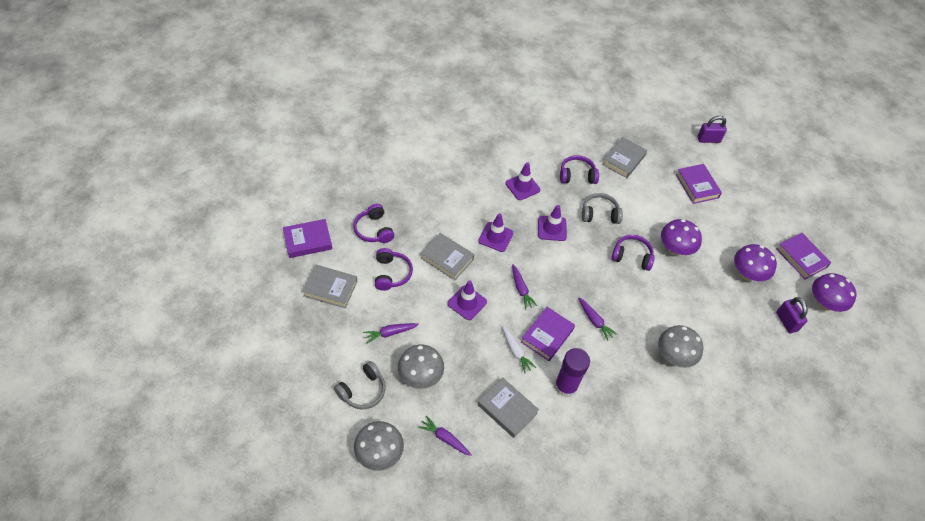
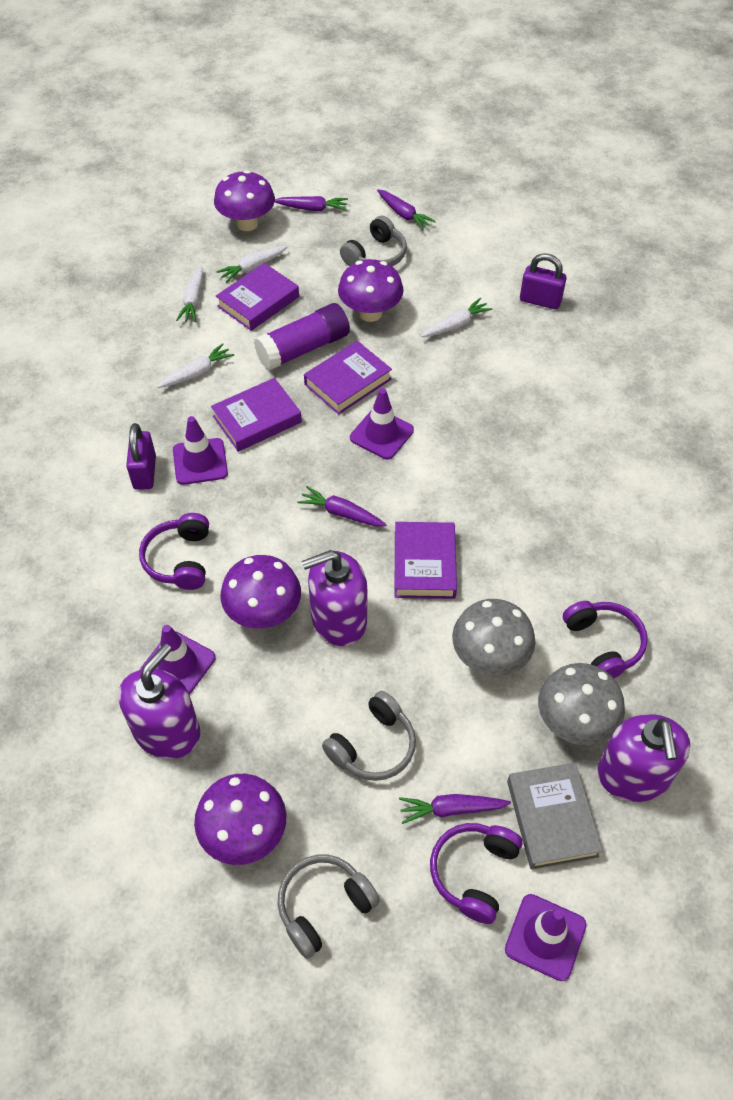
grey book: [302,265,358,308] [421,233,474,280] [478,378,539,438] [602,137,647,178] = 4 -> [507,763,603,870] = 1
grey headphones: [334,361,386,409] [582,193,623,224] = 2 -> [278,855,380,959] [322,691,416,781] [340,216,407,266] = 3
grey mushroom: [354,421,404,471] [398,344,444,389] [658,325,703,368] = 3 -> [452,599,535,676] [538,663,625,745] = 2
purple headphones: [353,204,394,243] [375,248,413,291] [560,155,599,184] [612,235,655,271] = 4 -> [139,513,209,590] [430,823,523,924] [563,601,648,678] = 3
purple mushroom: [661,219,702,256] [734,244,777,281] [812,273,857,312] = 3 -> [194,774,286,865] [214,170,275,231] [220,555,301,629] [338,259,404,322] = 4
purple soap dispenser: none = 0 -> [118,643,200,759] [301,550,367,646] [597,714,690,802] = 3
white carrot: [502,326,536,373] = 1 -> [157,343,234,388] [176,265,203,322] [216,246,288,283] [421,298,492,337] = 4

